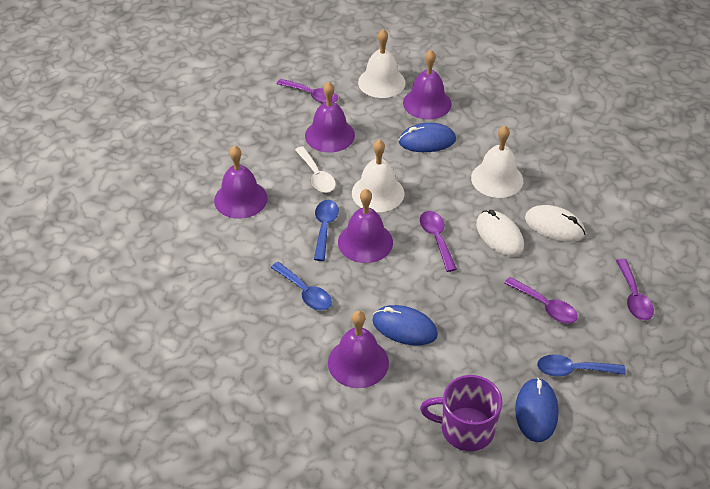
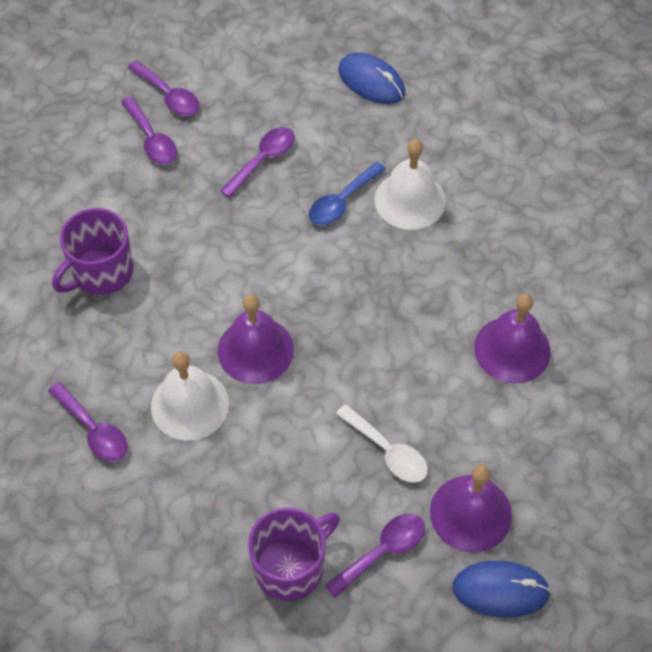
blue mouse: [372,305,438,345] [399,123,456,152] [515,377,559,442] = 3 -> [338,53,405,104] [452,561,551,618] = 2
blue spoon: [271,262,332,311] [314,200,339,261] [537,354,626,377] = 3 -> [309,162,386,225] = 1
purple bell: [214,145,267,219] [305,82,355,153] [328,311,389,388] [338,189,393,263] [403,50,452,120] = 5 -> [218,294,294,384] [430,465,512,553] [474,294,551,384] = 3
purple mug: [420,375,502,451] = 1 -> [52,208,134,295] [248,507,340,601] = 2
purple spoon: [276,79,338,104] [420,211,457,272] [504,277,578,324] [616,259,654,321] = 4 -> [48,382,128,462] [121,96,177,164] [127,60,200,116] [220,127,295,198] [324,514,425,598] = 5
white bell: [352,139,404,212] [358,29,406,98] [471,125,523,198] = 3 -> [151,351,229,441] [374,139,446,230] = 2
white mouse: [476,210,524,257] [525,205,585,242] = 2 -> none = 0

